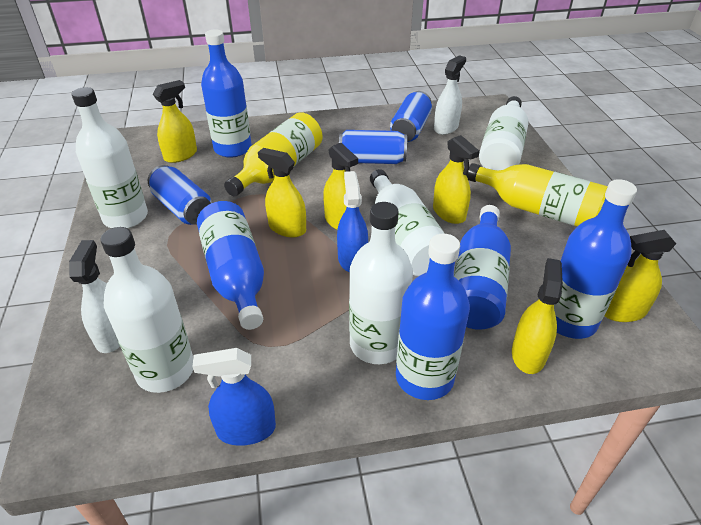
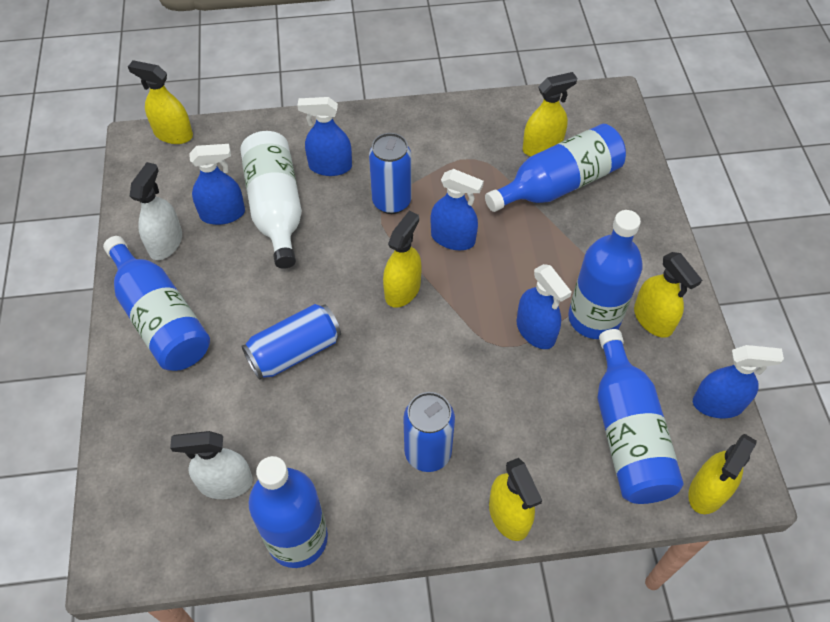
blue spray bottle: [192,348,276,446] [337,171,368,272] = 2 -> [189,144,245,225] [297,97,352,176] [431,169,484,250] [517,264,572,349] [693,345,784,418] = 5
white bottle: [71,87,148,228] [101,227,193,393] [349,202,413,364] [370,169,445,276] [479,96,528,170] = 5 -> [240,131,302,269] = 1
yellow bottle: [224,112,323,196] [466,163,608,226] = 2 -> none = 0

